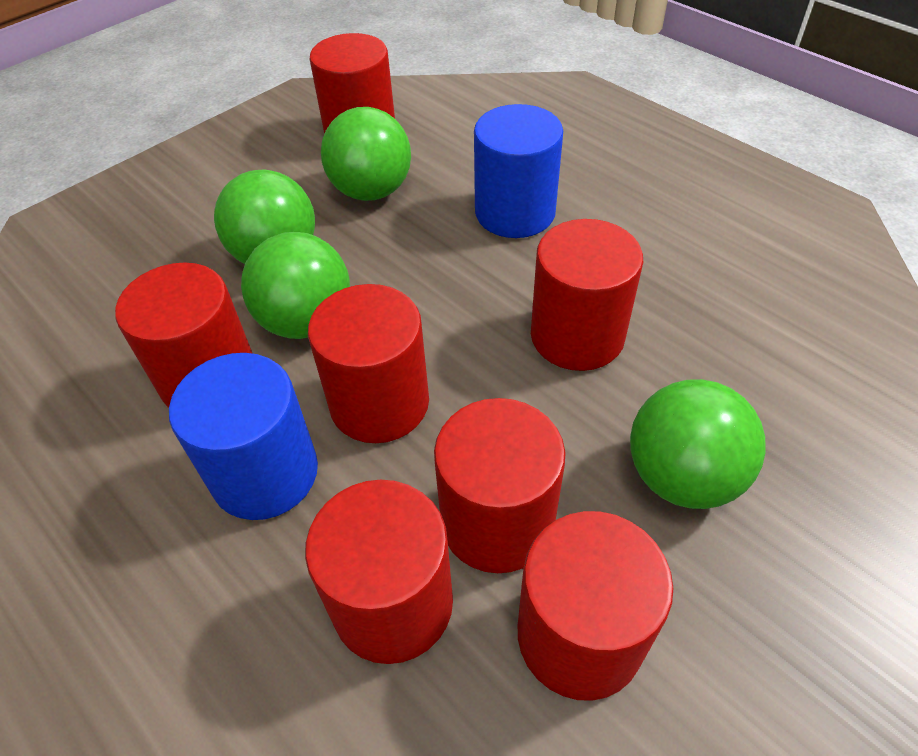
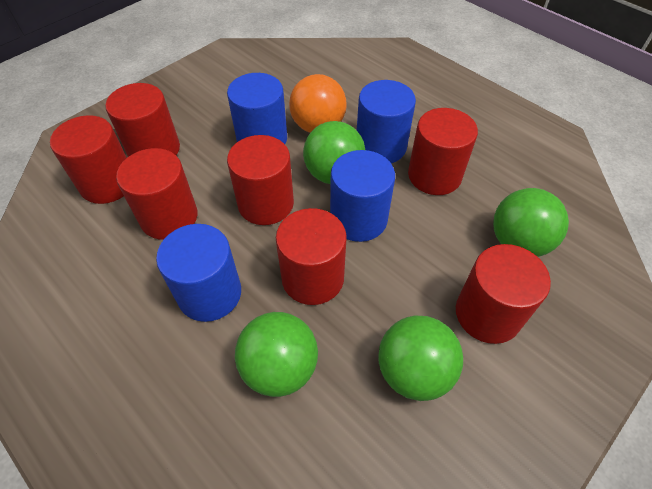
blue cylinder: [169,353,318,520] [474,104,563,238] = 2 -> [156,224,241,322] [227,73,287,144] [330,150,395,242] [357,80,416,163] = 4
orange ball: none = 0 -> [289,74,347,133] = 1

